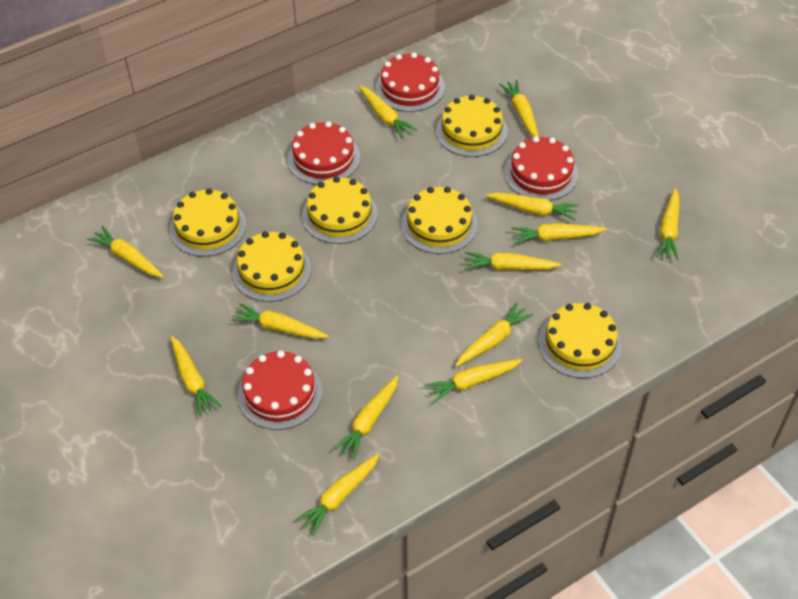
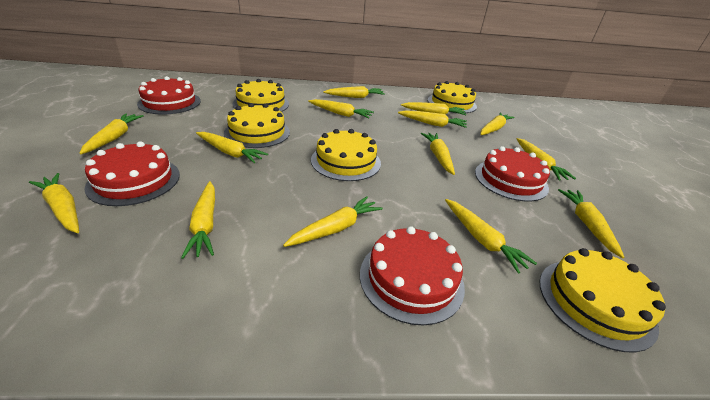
yellow cake: [170,188,246,257] [232,231,311,302] [302,177,378,244] [401,187,478,254] [436,95,508,157] [539,303,622,378] = 6 -> [224,103,290,148] [232,79,289,112] [311,129,381,181] [428,81,477,113] [539,248,666,352] = 5
yellow carrot: [87,226,164,278] [170,336,222,416] [231,303,329,339] [295,453,380,536] [333,376,398,460] [358,85,417,139] [424,359,523,403] [455,302,533,367] [465,252,562,270] [486,193,579,220] [499,80,539,137] [511,223,606,244] [656,188,679,260] = 13 -> [29,173,79,233] [79,114,143,154] [181,181,215,259] [196,132,268,163] [283,196,383,247] [308,99,374,118] [323,86,385,98] [398,110,467,128] [401,102,467,115] [421,133,455,175] [445,199,537,274] [480,112,514,135] [517,138,576,181] [558,189,624,258] = 14

